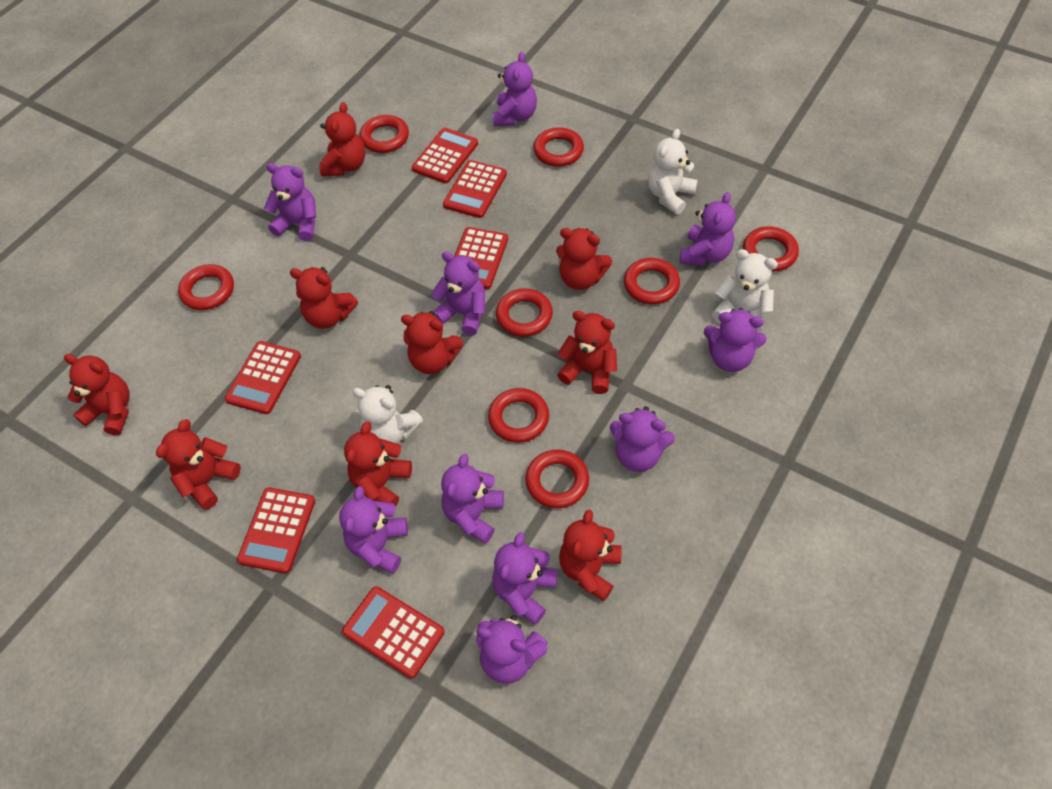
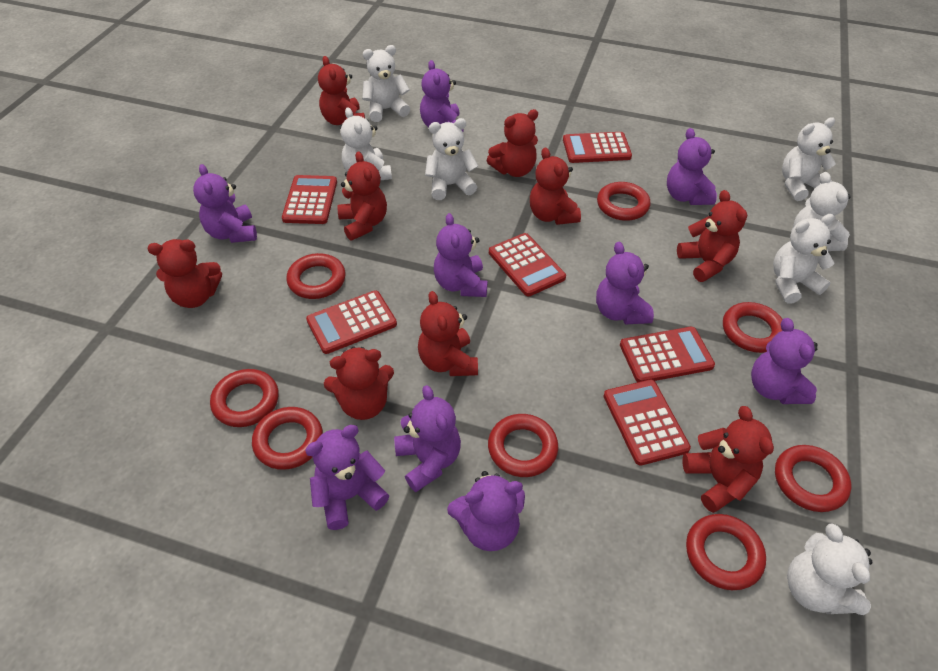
purple teddy bear: [264,163,317,241] [339,486,408,574] [431,252,485,335] [441,454,504,544] [476,615,548,684] [493,52,537,126] [493,532,558,625] [610,406,675,472] [680,192,736,266] [704,308,767,372] = 10 -> [193,164,257,243] [305,425,389,530] [394,385,461,492] [420,60,463,132] [434,213,487,297] [447,471,525,551] [596,242,654,325] [667,128,717,205] [751,318,818,404] = 9
white teddy bear: [352,385,423,444] [648,129,698,215] [712,249,778,333] = 3 -> [341,107,392,181] [362,45,410,122] [425,118,478,200] [773,214,835,304] [782,117,836,201] [787,523,872,615] [793,172,851,251] = 7

